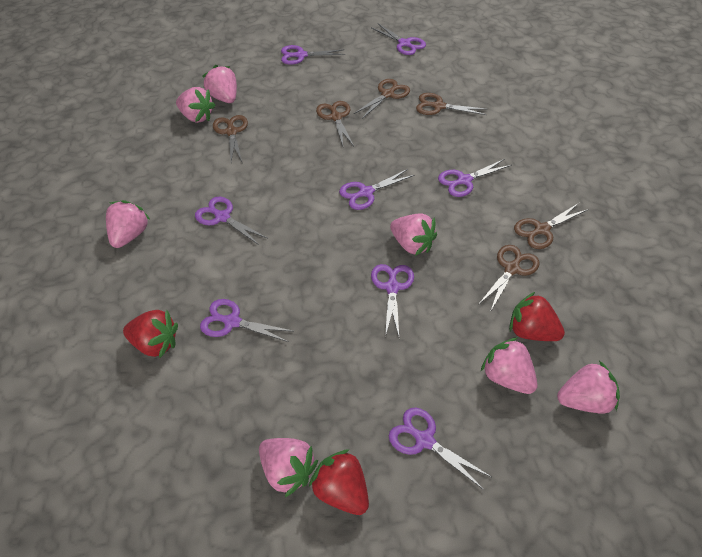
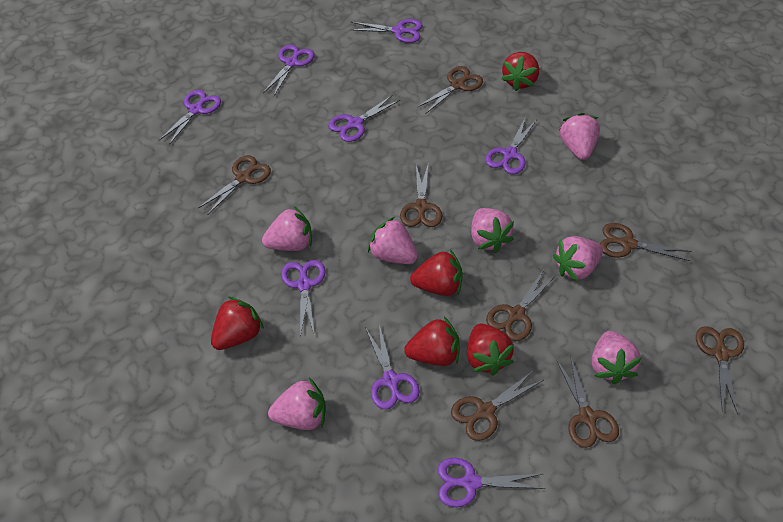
brown scissors: [213,115,248,164] [316,101,354,146] [354,79,410,119] [416,93,487,115] [478,245,539,312] [514,203,588,249] = 6 -> [198,155,271,215] [400,165,442,227] [418,66,483,113] [451,370,543,441] [486,270,556,341] [557,356,619,448] [600,223,691,261] [696,326,744,414] = 8
red strawberry: [123,310,178,358] [309,449,369,515] [509,292,565,341] = 3 -> [211,297,264,350] [404,317,460,366] [410,250,463,296] [467,323,514,376] [501,52,539,91] = 5

